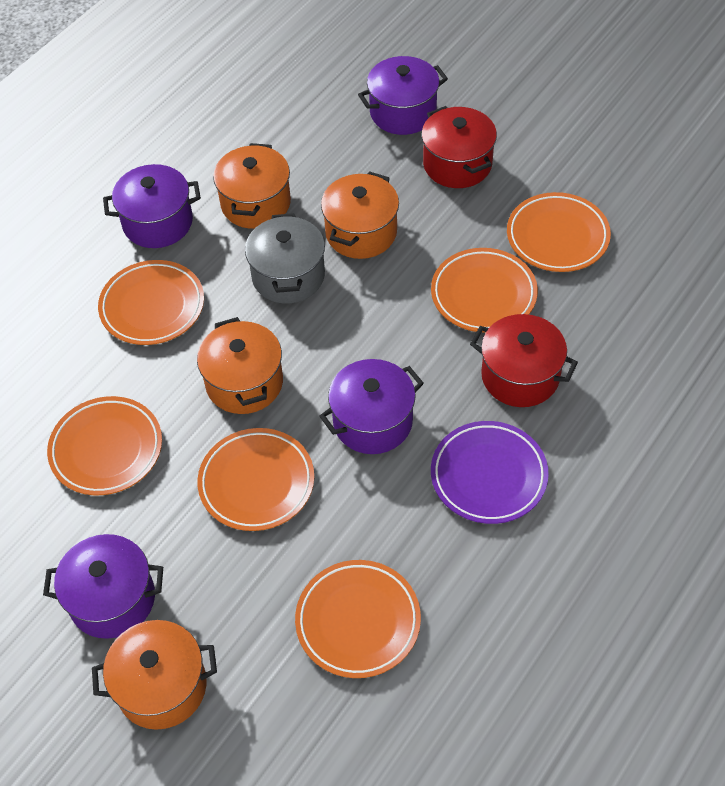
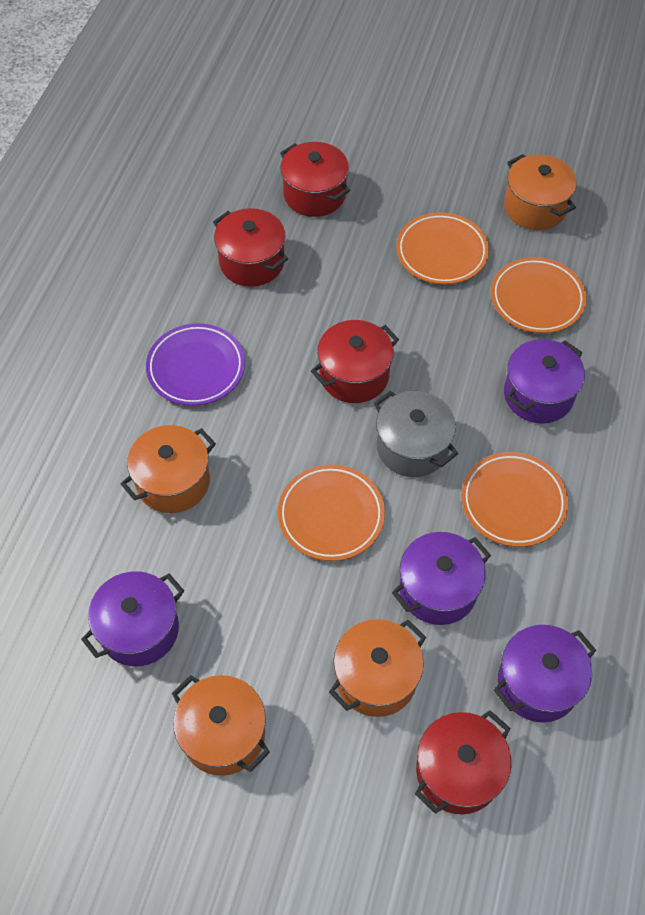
orange plate: [47,396,162,495] [98,260,204,345] [197,428,314,531] [295,560,421,678] [431,248,538,333] [507,192,611,272] = 6 -> [278,465,385,561] [396,212,489,285] [461,452,568,547] [491,257,587,333] = 4
red pot: [421,106,497,188] [470,314,578,407] = 2 -> [213,208,288,287] [280,142,350,217] [311,320,399,403] [415,710,511,814] = 4

